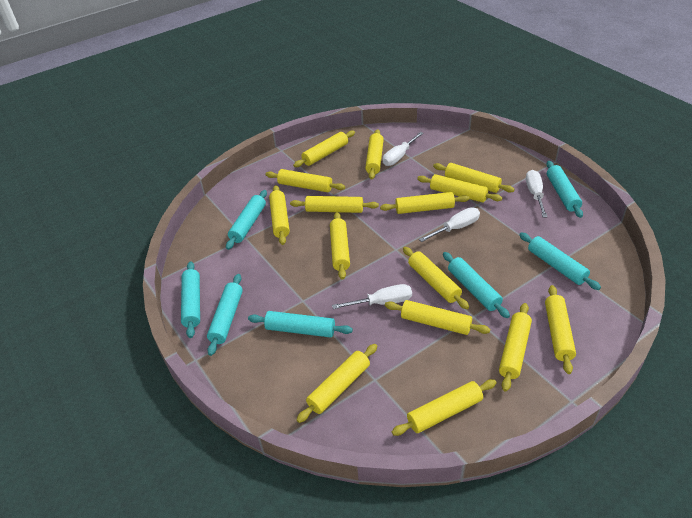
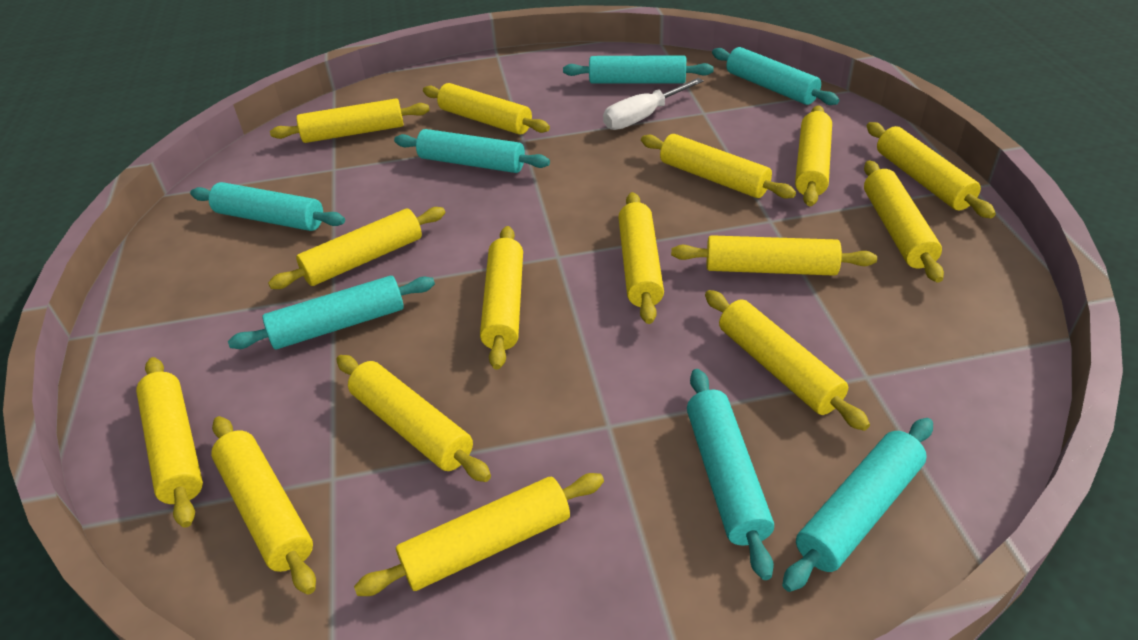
white screwdriver: [332,284,412,309] [383,132,423,166] [419,207,480,242] [526,170,547,217] = 4 -> [603,78,704,130] = 1

